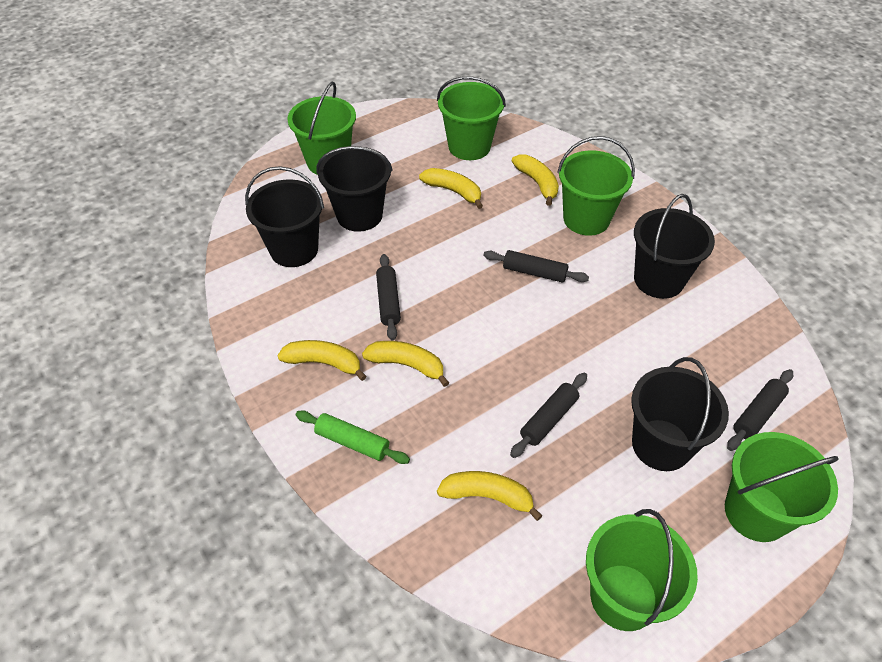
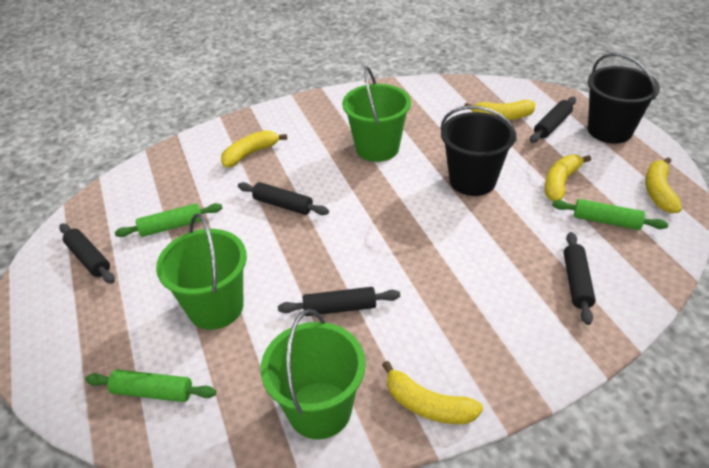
black bucket: [245,166,324,267] [316,146,393,232] [631,357,729,471] [634,194,715,299] = 4 -> [440,106,517,196] [588,53,660,144] = 2
black rolling pin: [376,254,401,341] [483,250,589,283] [510,373,587,458] [727,369,793,451] = 4 -> [59,223,115,284] [238,182,329,215] [278,287,400,316] [530,97,576,143] [564,232,596,325] = 5
green bucket: [287,82,356,175] [437,76,506,160] [557,136,635,236] [586,509,698,631] [725,432,839,542] = 5 -> [156,213,247,330] [261,309,366,439] [342,66,411,162] = 3
green rolling pin: [296,410,410,464] = 1 -> [85,370,216,402] [115,203,222,237] [552,199,668,230] = 3

